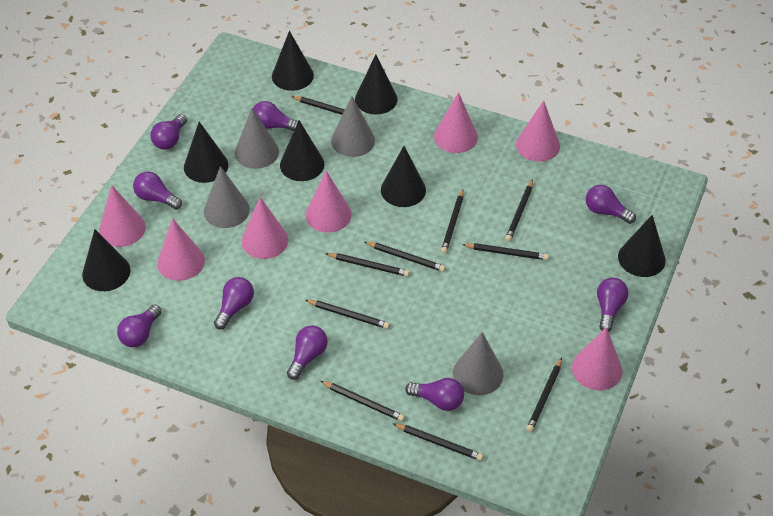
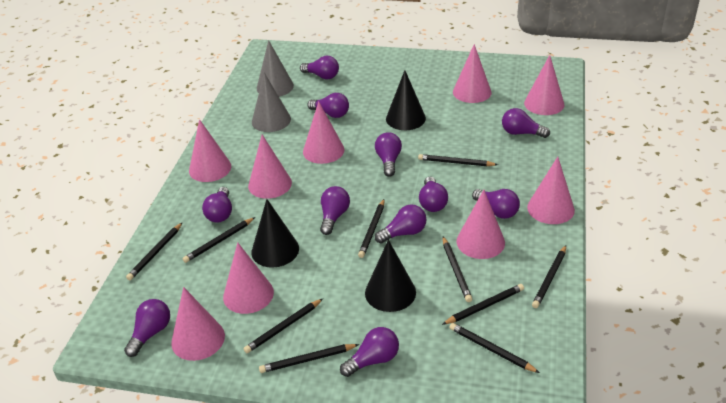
black cone: [82,229,130,291] [184,122,228,183] [272,31,314,91] [280,120,324,181] [355,54,398,115] [381,146,426,207] [618,215,666,277] = 7 -> [251,199,299,268] [365,240,416,312] [386,70,426,130] = 3
grey cone: [204,166,250,228] [235,108,279,169] [331,96,375,157] [453,332,503,395] = 4 -> [252,73,291,132] [257,40,294,97] = 2
pink cone: [99,185,146,247] [157,218,205,281] [242,197,288,259] [306,171,352,233] [434,92,478,153] [516,101,560,162] [572,327,623,390] = 7 -> [171,287,225,361] [189,119,231,182] [223,243,274,314] [248,135,292,199] [303,101,344,164] [453,44,491,103] [456,190,505,259] [524,55,564,115] [527,157,575,224] = 9
purple light bulb: [117,304,162,347] [133,171,182,210] [151,114,187,150] [214,277,254,329] [253,101,298,131] [287,325,328,380] [405,378,464,411] [586,185,636,224] [597,278,628,332] = 9 -> [124,299,170,357] [202,187,232,223] [300,56,339,79] [307,93,349,118] [320,186,350,235] [340,327,399,377] [375,132,402,177] [375,204,427,243] [419,177,448,212] [472,189,520,219] [502,108,550,138] = 11

